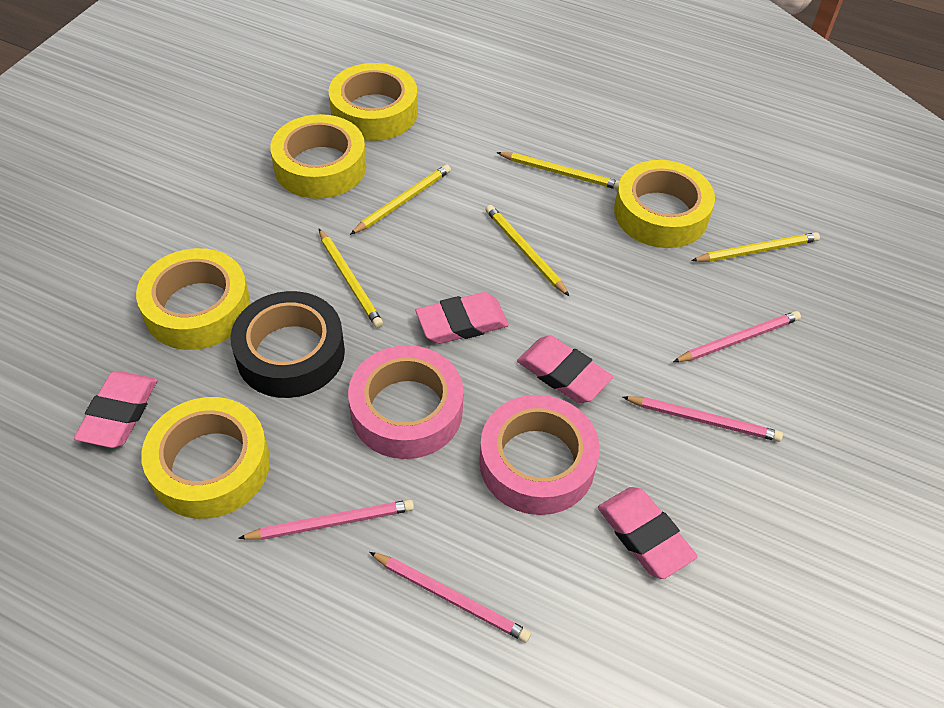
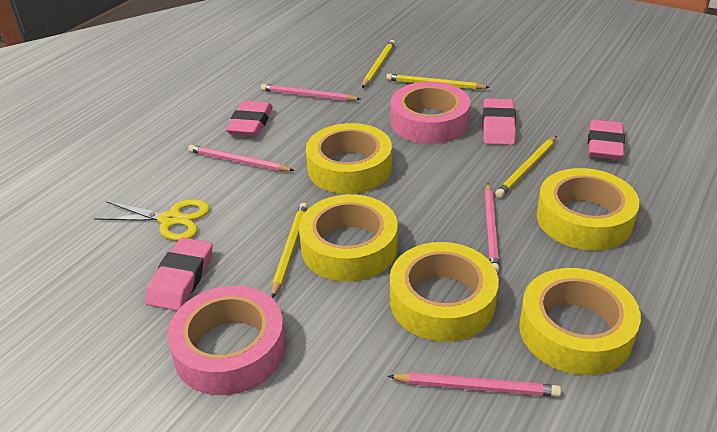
black tape: [230,291,345,398] = 1 -> none = 0
yellow pencil: [319,229,383,328] [350,164,451,235] [485,205,569,296] [496,152,620,190] [691,232,820,262] = 5 -> [272,203,308,299] [362,40,395,88] [386,74,490,89] [495,136,557,198] = 4
yellow scissors: none = 0 -> [94,199,210,241] = 1

